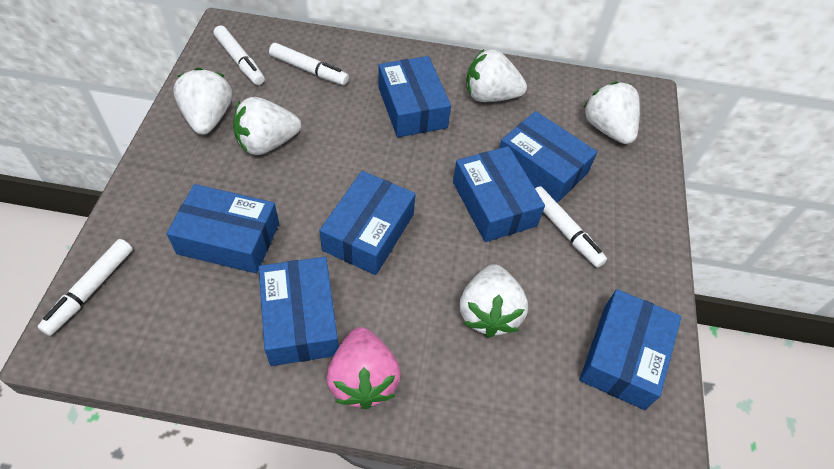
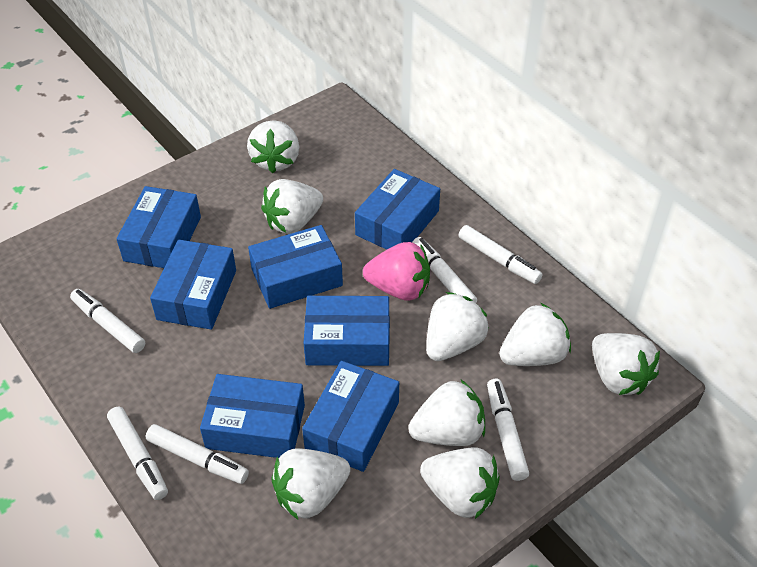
white marker: [38,239,133,336] [214,25,265,85] [269,43,349,85] [535,186,607,268] = 4 -> [70,289,145,353] [107,407,168,500] [146,424,249,484] [412,237,477,303] [458,225,543,284] [487,379,529,481] = 6
white strawberry: [173,68,232,135] [233,97,301,155] [460,264,528,338] [467,49,527,102] [583,81,640,144] = 5 -> [247,120,299,173] [261,179,323,234] [271,448,351,519] [408,380,485,446] [420,447,500,519] [426,292,489,361] [499,303,571,366] [592,333,660,395] = 8

